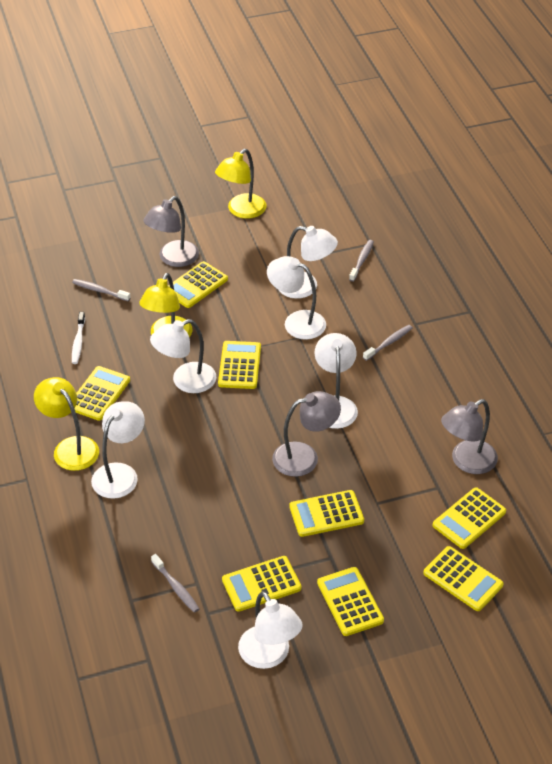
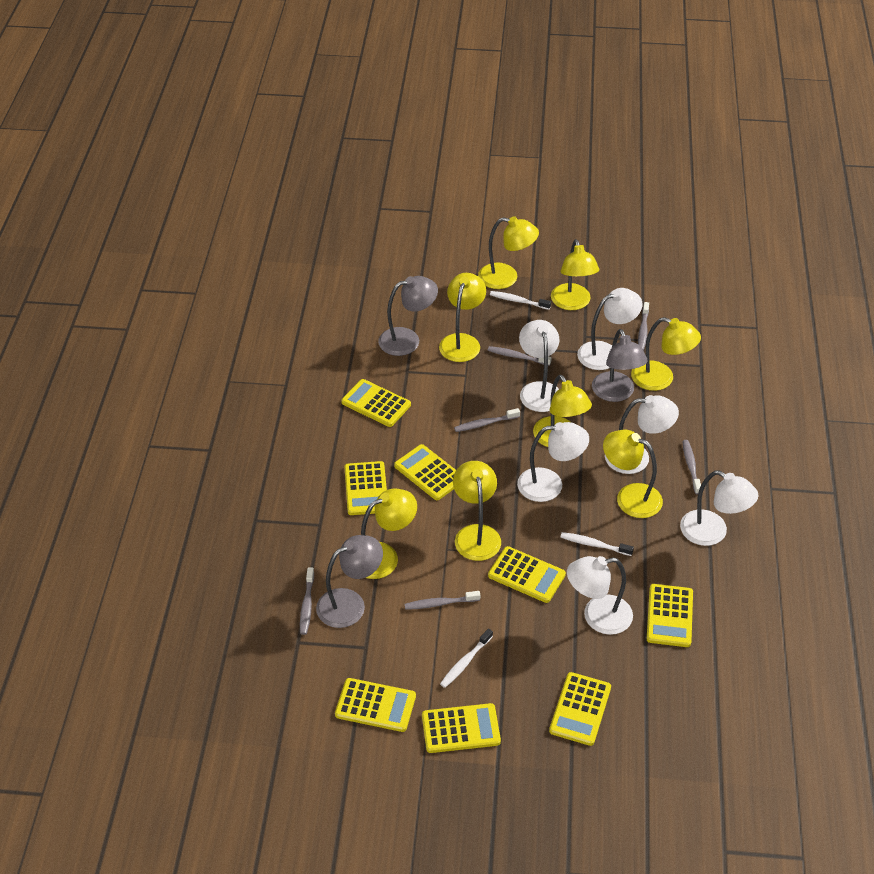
grey toothbrush: [72,279,131,301] [151,554,199,613] [349,240,374,282] [363,325,413,361] = 4 -> [300,567,314,635] [404,591,480,610] [454,408,520,432] [487,346,552,366] [638,302,649,351] [682,440,701,495] = 6
white toothbrush: [72,312,85,364] = 1 -> [440,629,493,688] [490,291,551,310] [560,532,634,556] = 3
yellow lamp: [34,377,99,471] [139,273,192,337] [215,149,266,219] = 3 -> [361,489,417,579] [439,273,486,362] [453,461,501,561] [478,217,539,289] [533,375,592,447] [551,239,599,310] [603,430,663,518] [631,317,701,391] = 8

